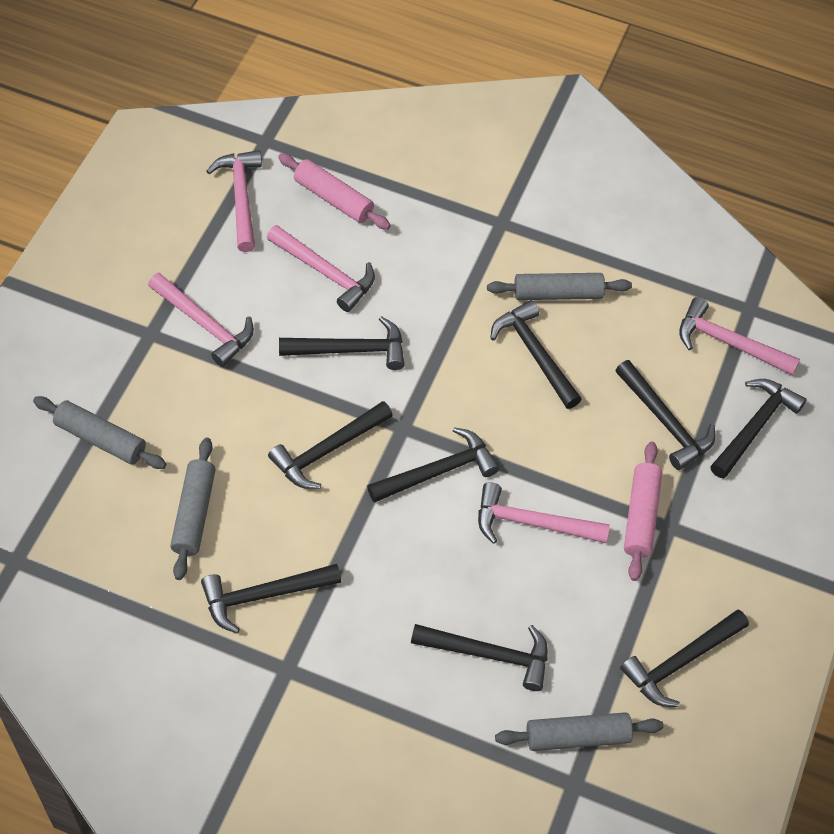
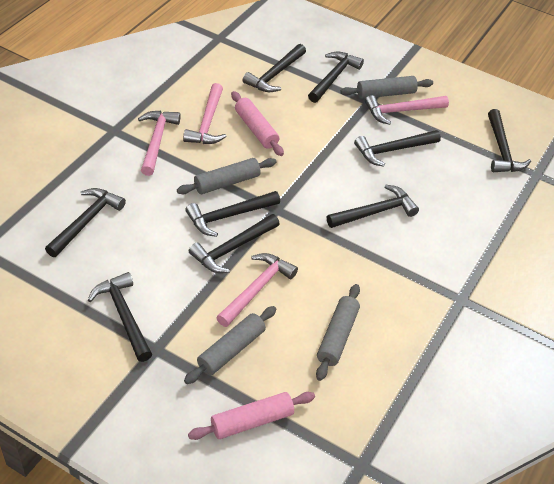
pink hammer: [148,273,254,367] [206,150,262,252] [267,225,375,312] [478,482,610,544] [679,297,800,375] = 5 -> [138,111,181,176] [183,83,227,144] [216,253,298,327] [365,95,449,125] = 4

